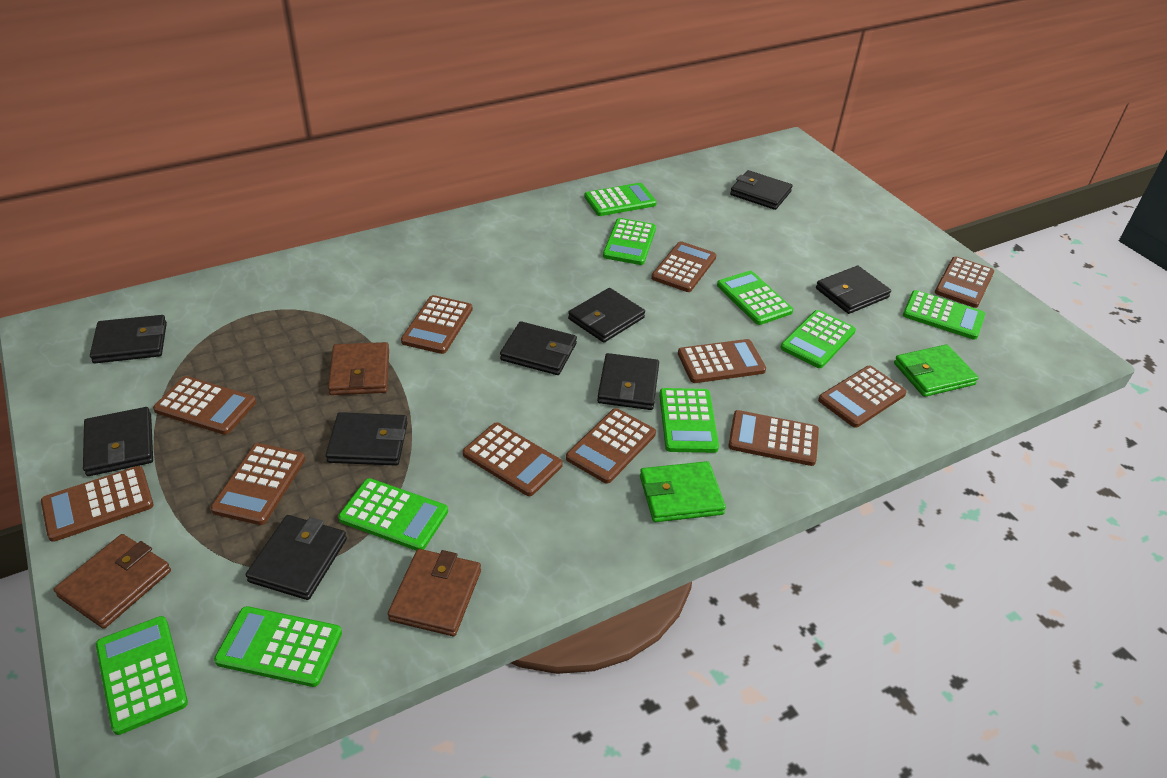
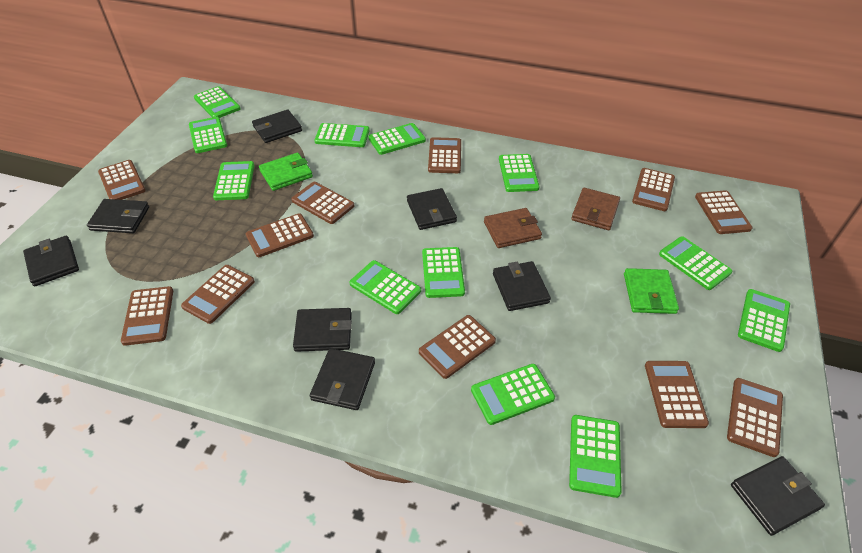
black wallet: [83,407,153,476] [90,315,167,363] [246,515,347,600] [326,412,408,465] [500,321,577,375] [568,288,645,343] [597,353,659,410] [730,170,793,210] [816,266,891,314] = 9 -> [23,236,79,286] [87,199,149,233] [252,110,302,143] [293,308,352,352] [310,348,375,410] [407,188,457,230] [493,261,551,311] [731,456,825,536] = 8
brown wallet: [54,534,171,629] [328,342,389,395] [388,549,481,636] = 3 -> [484,208,542,248] [571,188,620,230] = 2
green calculator: [96,616,188,735] [214,606,342,687] [338,478,448,550] [584,183,657,216] [603,218,656,265] [659,388,719,453] [717,271,793,325] [780,310,856,368] [903,290,985,340] = 9 -> [189,117,227,153] [194,86,241,118] [213,161,255,200] [314,123,370,147] [349,260,421,314] [368,123,426,155] [422,247,465,298] [471,364,555,425] [499,154,540,192] [569,415,622,498] [659,236,732,290] [738,289,790,352] = 12

